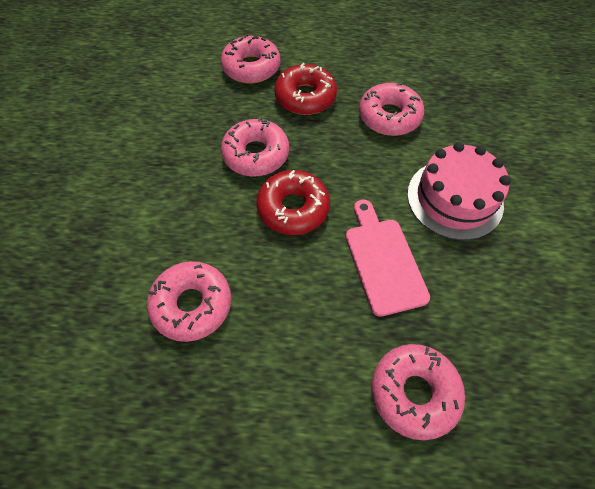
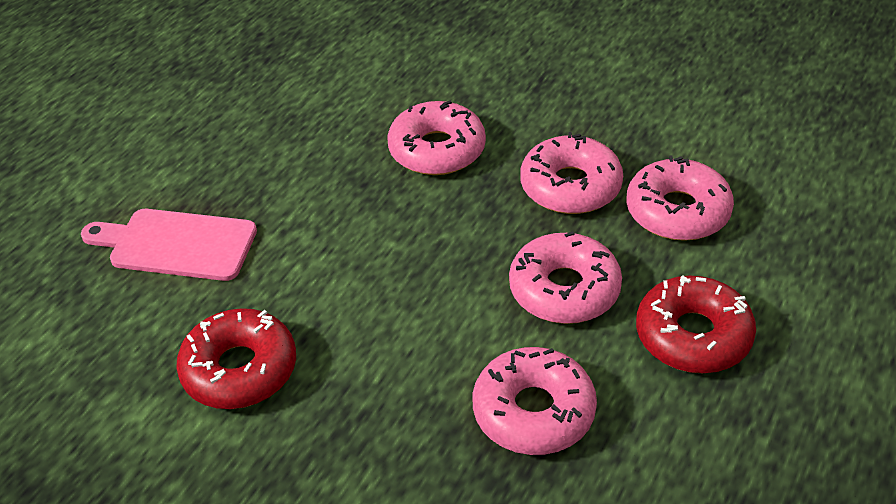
pink cake: [407,142,511,240] = 1 -> none = 0

